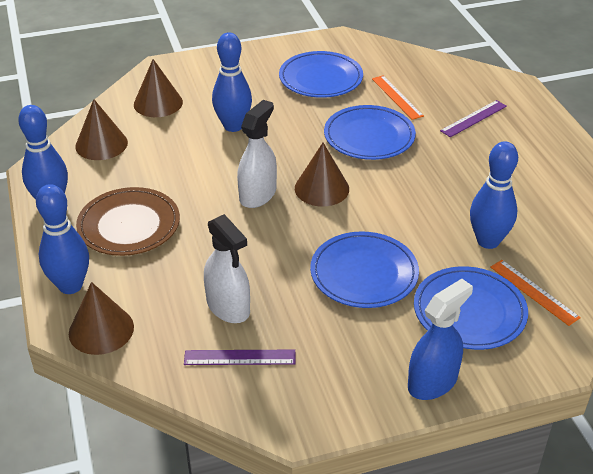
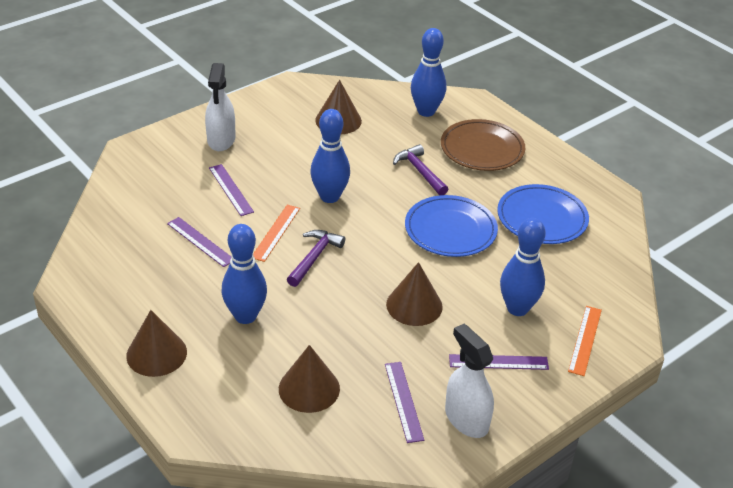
blue plate: [279,51,363,98] [310,231,419,308] [324,105,416,160] [414,266,528,350] = 4 -> [405,195,498,257] [497,184,589,244] = 2
blue spray bottle: [408,279,473,400] = 1 -> none = 0
purple hammer: none = 0 -> [287,230,345,287] [393,144,448,195] = 2
purple ruler: [184,350,295,365] [440,100,507,137] = 2 -> [167,217,232,267] [209,164,254,216] [385,362,424,443] [449,354,549,370] = 4

